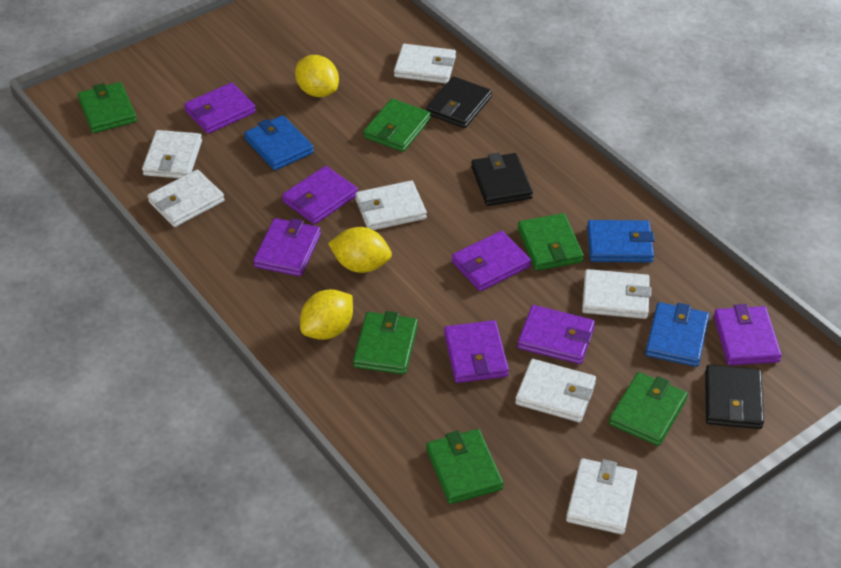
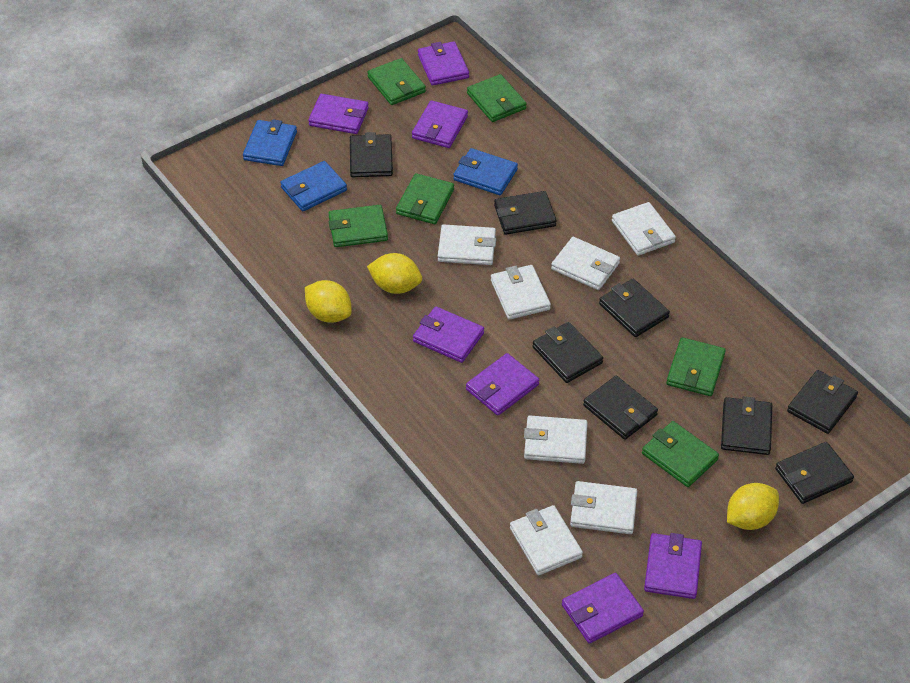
black wallet: [426,76,492,128] [471,153,533,206] [705,365,764,429] = 3 -> [350,132,393,177] [494,191,557,235] [532,322,603,383] [583,376,658,440] [599,279,670,337] [721,396,772,455] [775,442,854,504] [787,370,858,434] = 8

